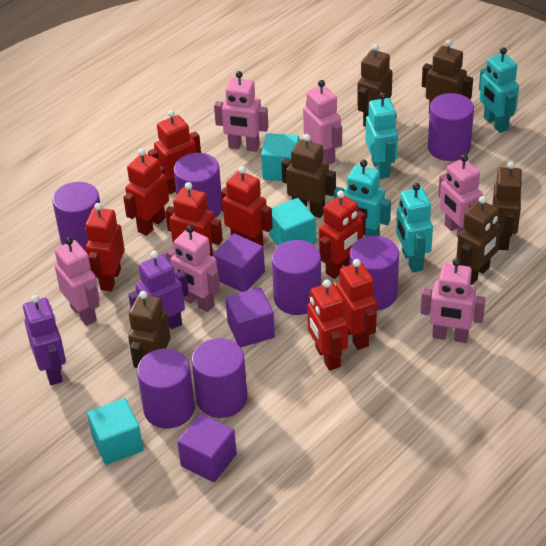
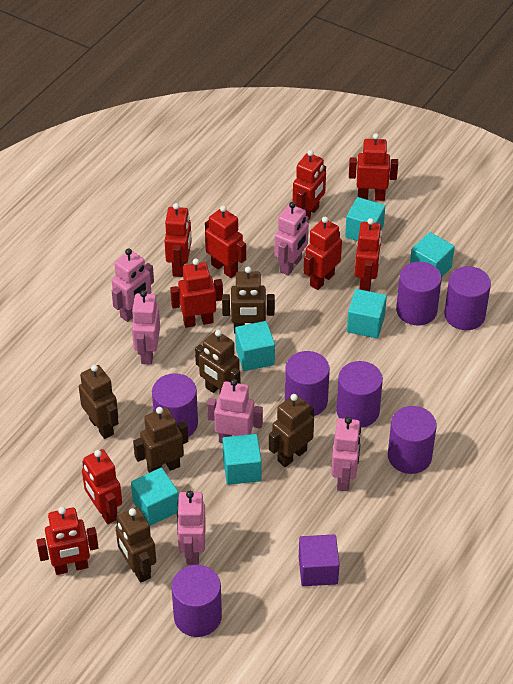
purple cube: [177,414,237,482] [213,234,265,292] [225,287,275,347] = 3 -> [299,534,340,586] = 1
purple robot: [23,295,66,385] [128,251,189,329] = 2 -> none = 0
red robot: [85,203,125,291] [123,149,169,236] [148,110,201,194] [165,182,223,256] [220,166,273,246] [307,280,348,371] [319,190,366,279] [336,259,377,350] = 8 -> [36,507,99,575] [82,449,122,524] [165,203,192,277] [170,259,223,328] [205,205,246,278] [293,150,326,219] [304,217,342,290] [349,133,398,201] [355,218,382,291] = 9
turquoise cube: [87,398,143,465] [261,133,299,181] [269,198,316,246] = 3 -> [131,468,179,526] [223,434,262,485] [235,321,275,371] [345,197,385,241] [347,289,387,338] [410,232,455,277] = 6
turquoise robot: [334,160,391,237] [366,92,398,179] [396,183,433,272] [479,47,519,133] = 4 -> none = 0

